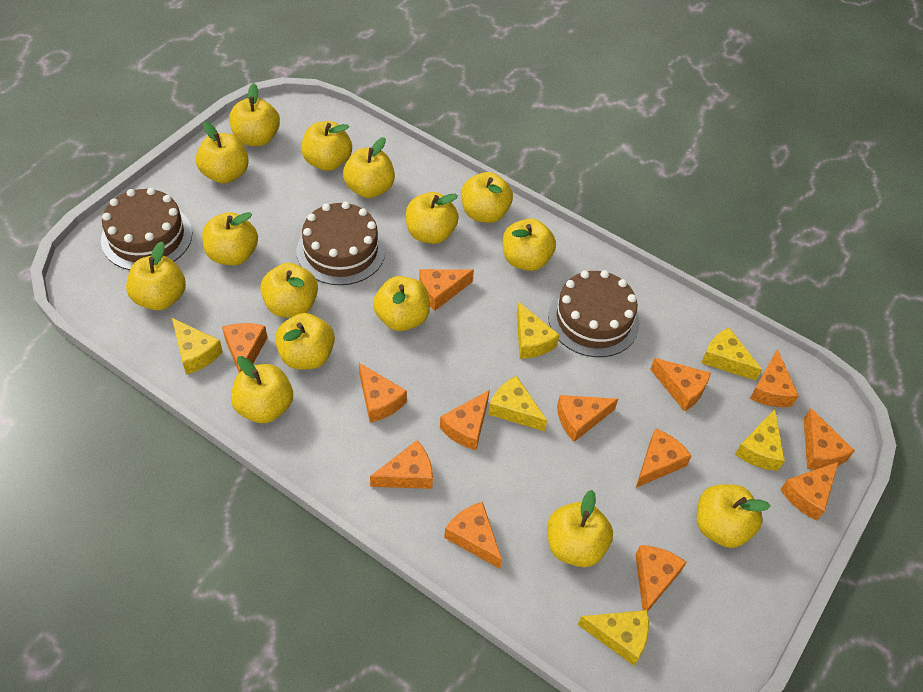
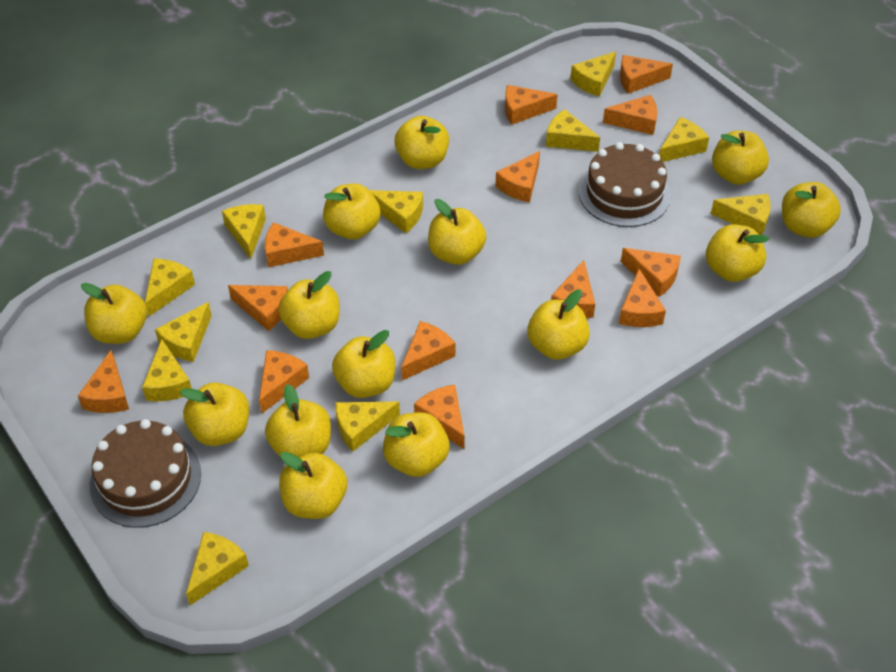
brown cake: [101,188,192,270] [296,202,386,285] [548,270,639,357] = 3 -> [90,419,201,528] [579,142,671,227] = 2
yellow apple: [126,242,186,310] [196,122,249,184] [202,212,258,265] [229,83,280,146] [231,356,293,423] [260,263,318,317] [275,313,335,369] [301,121,352,171] [343,137,395,198] [373,276,430,331] [406,192,459,244] [461,172,513,223] [503,218,556,271] [547,490,613,567] [697,484,771,548] = 15 -> [81,283,147,344] [180,382,249,446] [265,384,331,457] [278,271,340,339] [279,452,347,519] [323,184,381,240] [332,330,395,398] [383,412,450,477] [395,116,449,169] [428,199,486,265] [527,290,590,360] [706,224,769,282] [712,131,769,185] [782,182,841,238] = 14
yellow cheese: [172,318,223,375] [488,376,547,431] [517,302,560,359] [578,610,649,666] [701,328,762,381] [735,409,785,471] = 6 -> [142,339,192,401] [145,259,195,316] [155,302,212,362] [186,532,249,605] [222,204,266,259] [335,402,400,451] [369,190,423,233] [546,109,600,152] [570,51,616,97] [659,117,709,162] [711,194,771,235] = 11

